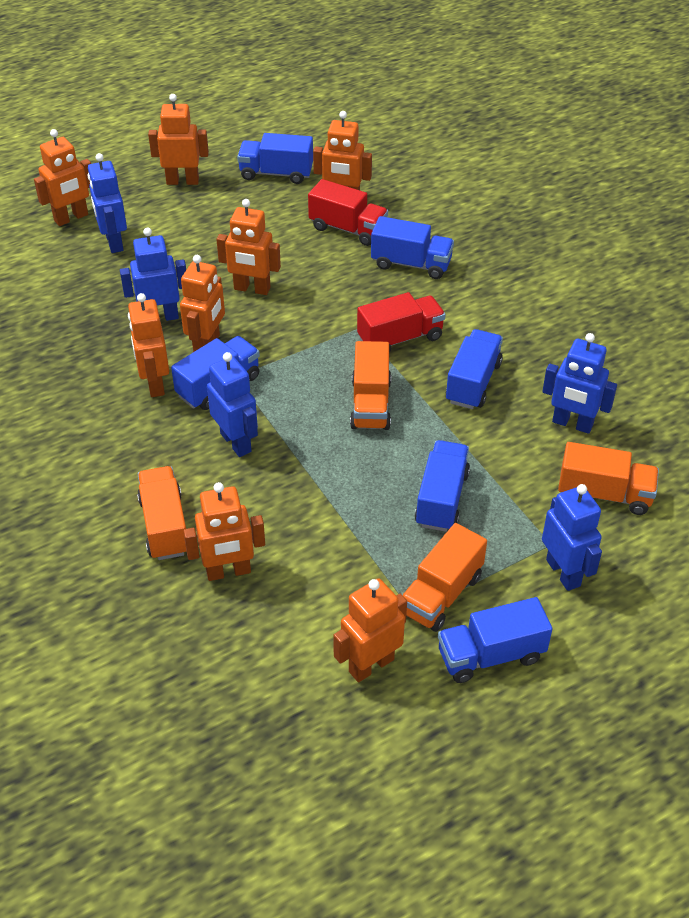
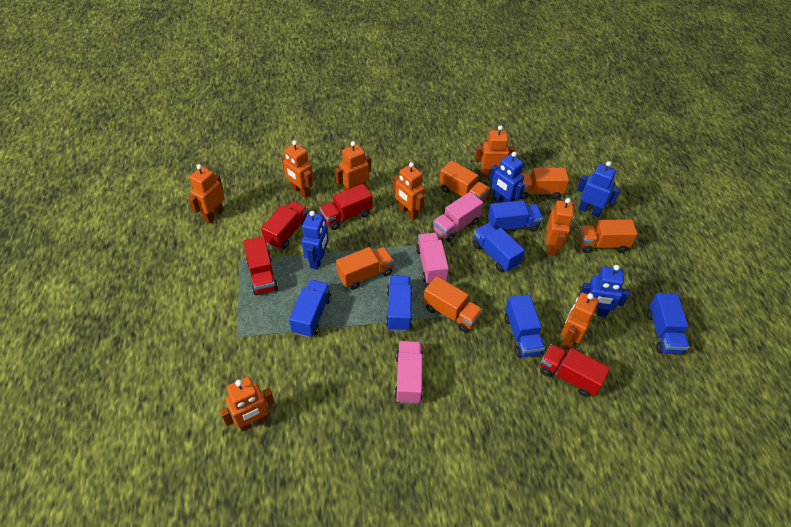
blue robot: [88,153,127,253] [120,227,186,321] [207,352,258,457] [542,333,617,434] [542,484,602,591] = 5 -> [302,211,329,270] [489,152,525,202] [577,161,621,217] [579,265,630,317] = 4
orange truck: [137,466,187,560] [350,341,391,430] [403,523,487,632] [558,442,659,515] = 4 -> [336,247,394,290] [423,276,483,333] [439,160,490,201] [521,168,569,199] [578,219,638,253] = 5
pink truck: none = 0 -> [394,341,423,404] [416,233,449,284] [433,192,483,242] = 3
red truck: [308,179,388,246] [357,292,446,353] = 2 -> [244,236,278,295] [261,201,308,249] [319,184,372,230] [540,344,610,397] = 4

